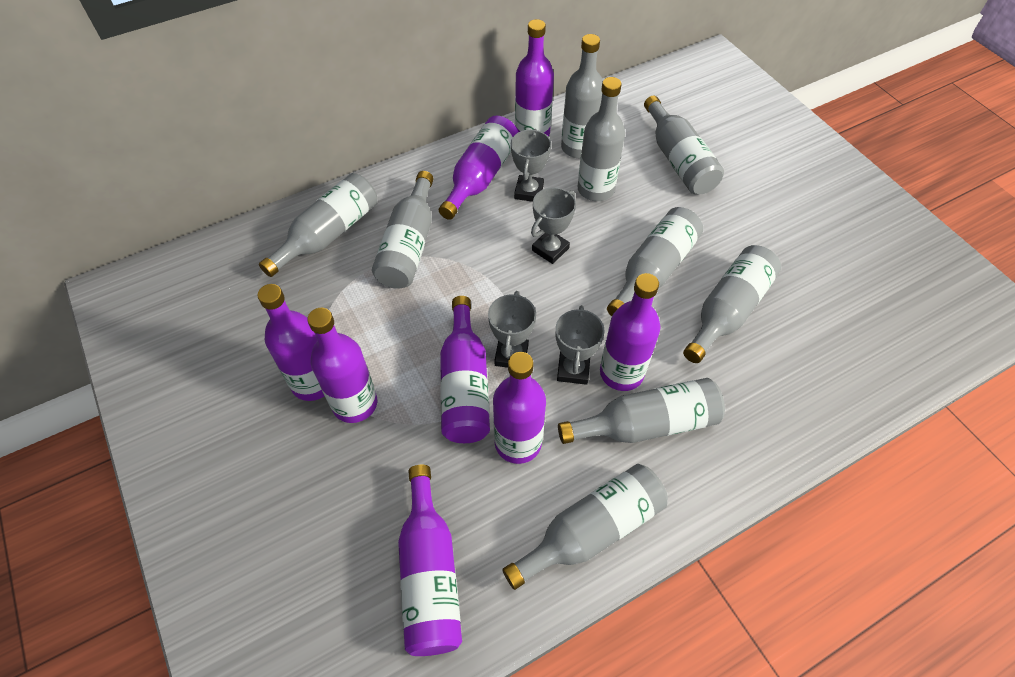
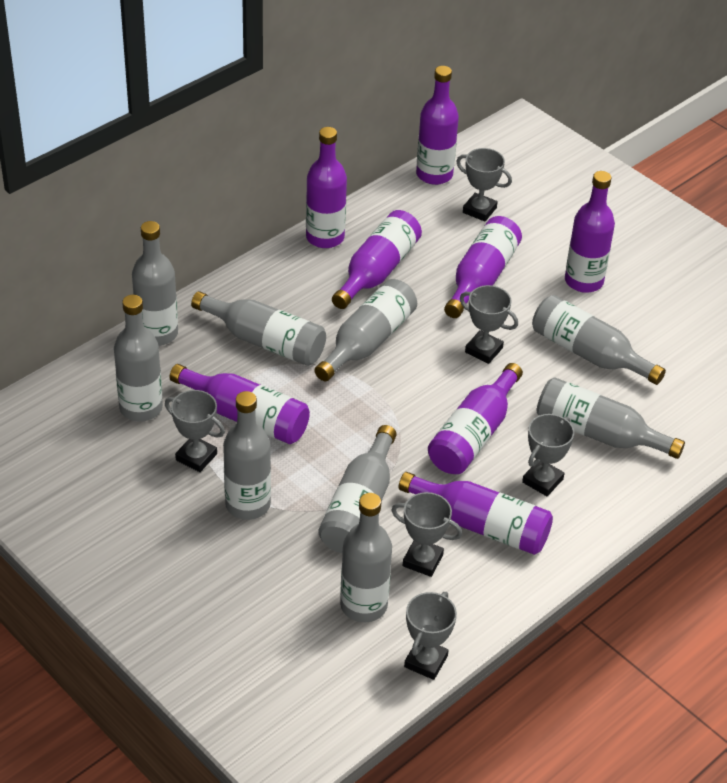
grey trophy: [488,291,536,368] [511,129,551,202] [531,187,576,264] [555,305,604,385] = 4 -> [165,390,225,472] [391,492,463,577] [404,592,457,680] [456,148,512,221] [460,285,518,364] [522,414,574,496] = 6

